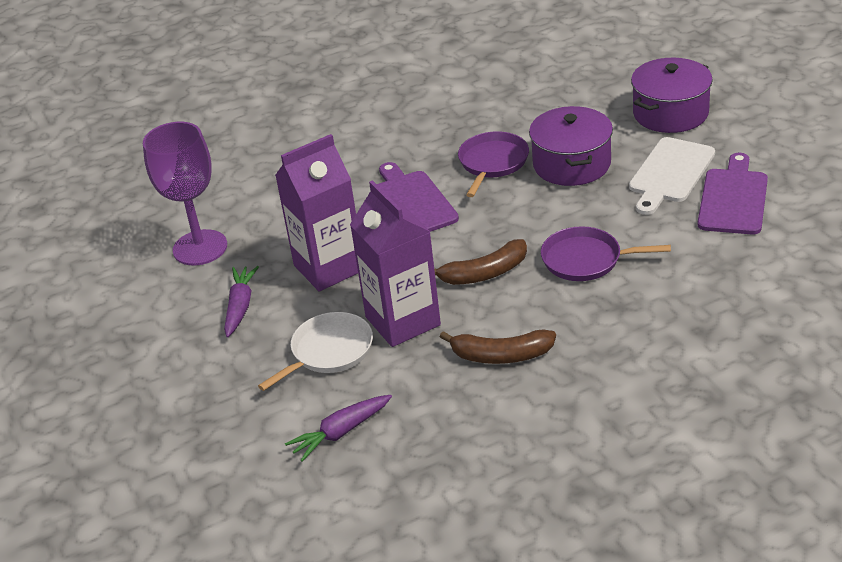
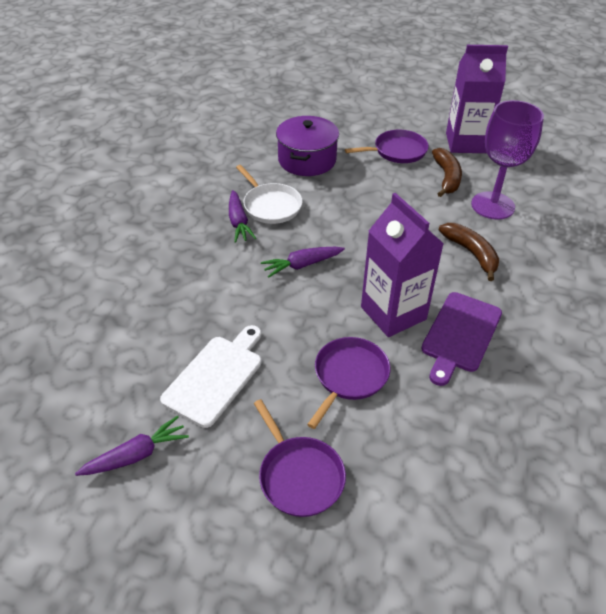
purple carrot: [224,266,259,337] [285,395,392,462] = 2 -> [75,416,189,476] [229,190,257,243] [261,247,345,277] = 3
purple cutting board: [377,162,459,232] [697,153,768,235] = 2 -> [421,292,502,386] = 1
purple pan: [458,131,529,197] [541,226,671,281] = 2 -> [254,399,346,517] [307,337,390,429] [345,130,429,163] = 3
purple pot: [529,106,613,186] [631,58,713,133] = 2 -> [276,116,339,176] = 1

